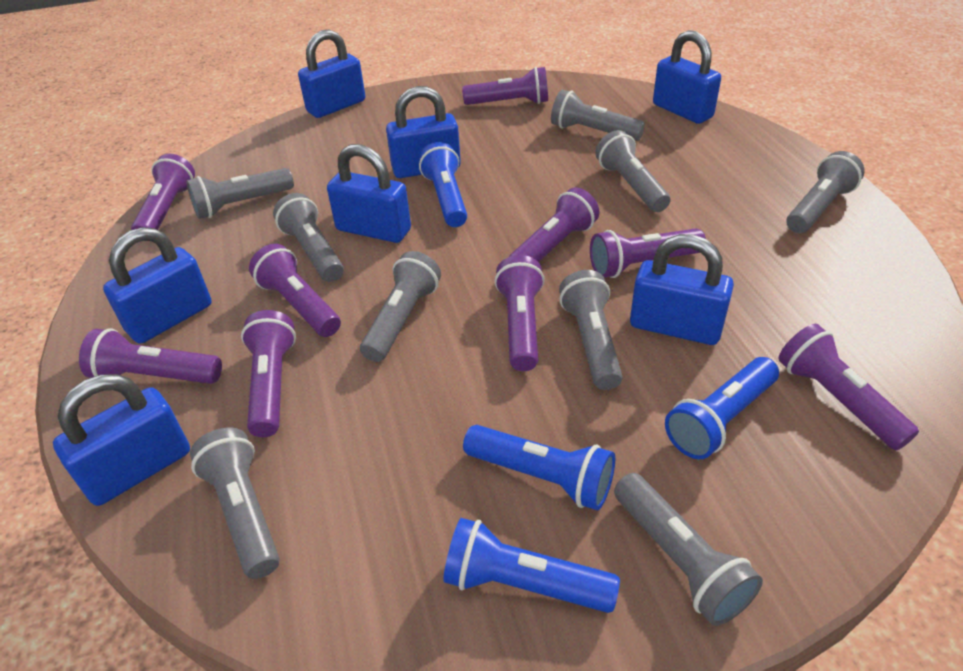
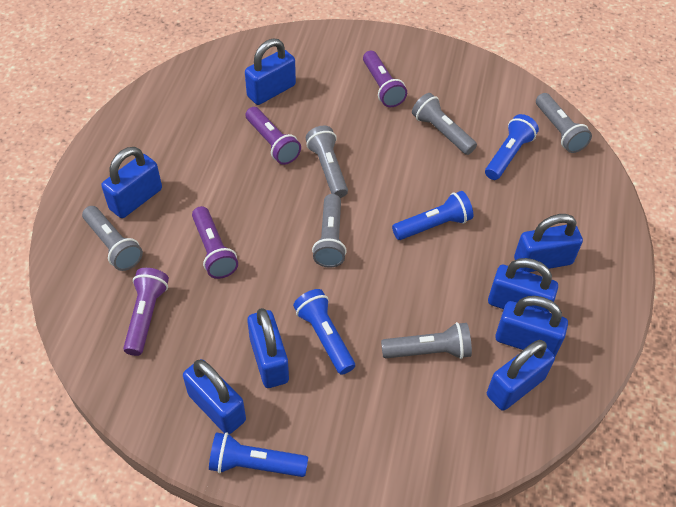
blue padlock: [53,374,190,506] [103,227,212,344] [298,30,365,118] [327,144,411,243] [386,86,461,178] [630,234,734,345] [653,30,721,124] = 7 -> [101,147,162,218] [183,359,246,434] [245,38,296,105] [247,308,289,388] [487,340,555,411] [488,258,558,312] [495,296,568,356] [514,214,583,272] = 8
grey flashlight: [186,168,294,219] [190,427,280,579] [273,193,344,282] [360,251,441,362] [551,89,645,141] [559,270,623,390] [595,130,670,212] [614,473,763,626] [786,151,865,233] = 9 -> [82,206,143,271] [306,126,348,198] [312,194,347,268] [381,322,472,359] [412,93,477,155] [536,93,592,153] = 6
purple flashlight: [79,328,222,384] [131,154,195,230] [241,310,296,437] [249,244,341,337] [462,67,548,105] [494,255,545,371] [509,187,600,262] [590,228,706,278] [778,324,919,451] = 9 -> [123,268,169,356] [192,206,238,279] [246,107,301,165] [363,51,407,107] = 4

